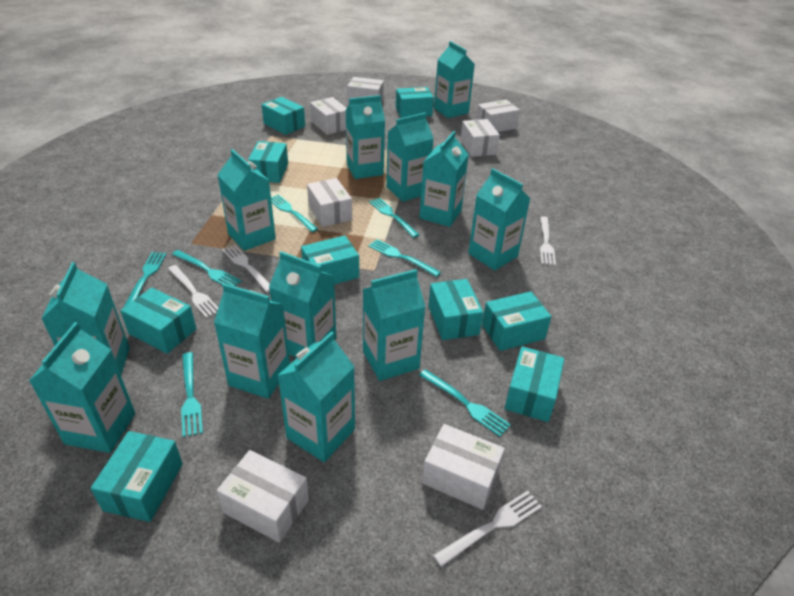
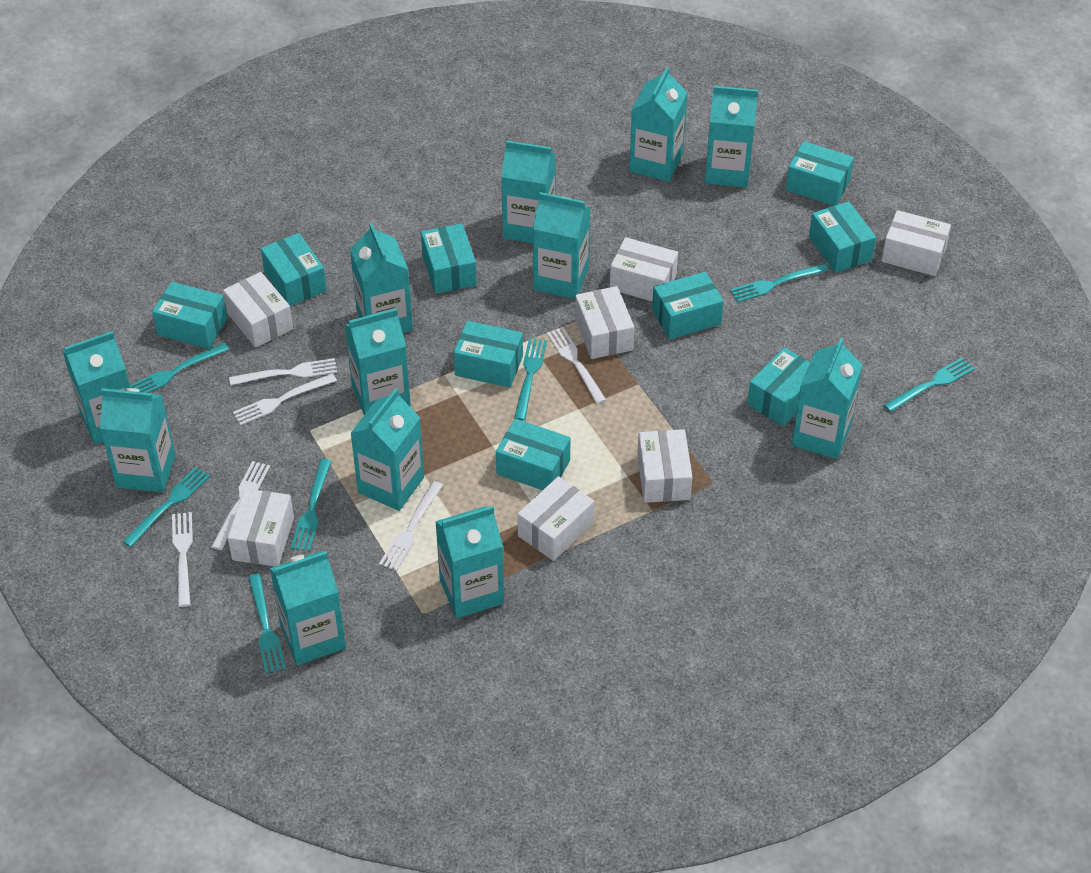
white fork: [168,265,218,318] [222,245,270,292] [433,491,542,567] [540,216,556,266] = 4 -> [172,512,193,607] [211,461,270,550] [229,358,338,386] [233,373,337,425] [379,481,443,571] [547,327,606,404] = 6

